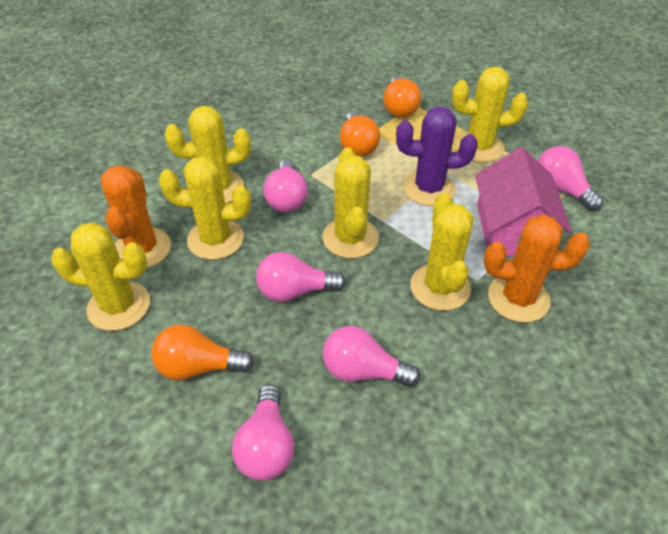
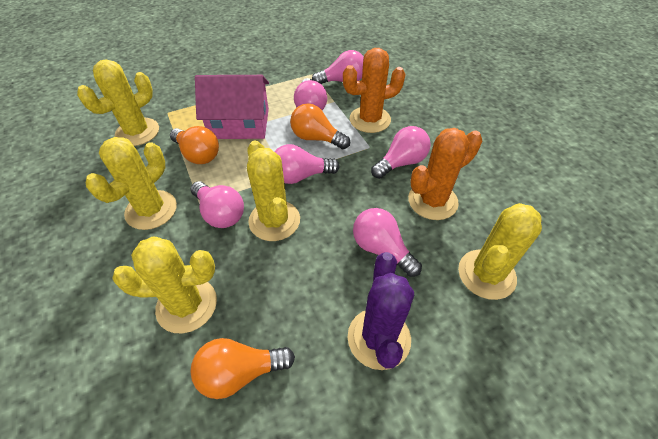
pink light bulb: [232,384,294,481] [256,252,346,302] [264,160,308,213] [323,326,420,387] [538,146,603,211] = 5 -> [191,181,244,228] [274,144,340,184] [294,78,327,110] [312,50,364,84] [353,208,422,277] [371,126,431,179] = 6
yellow cactus: [51,222,150,331] [159,156,251,260] [165,106,251,203] [323,147,379,258] [410,193,473,311] [452,67,528,162] = 6 -> [77,60,159,146] [86,137,177,230] [112,237,217,333] [247,140,300,241] [458,203,542,300] = 5

